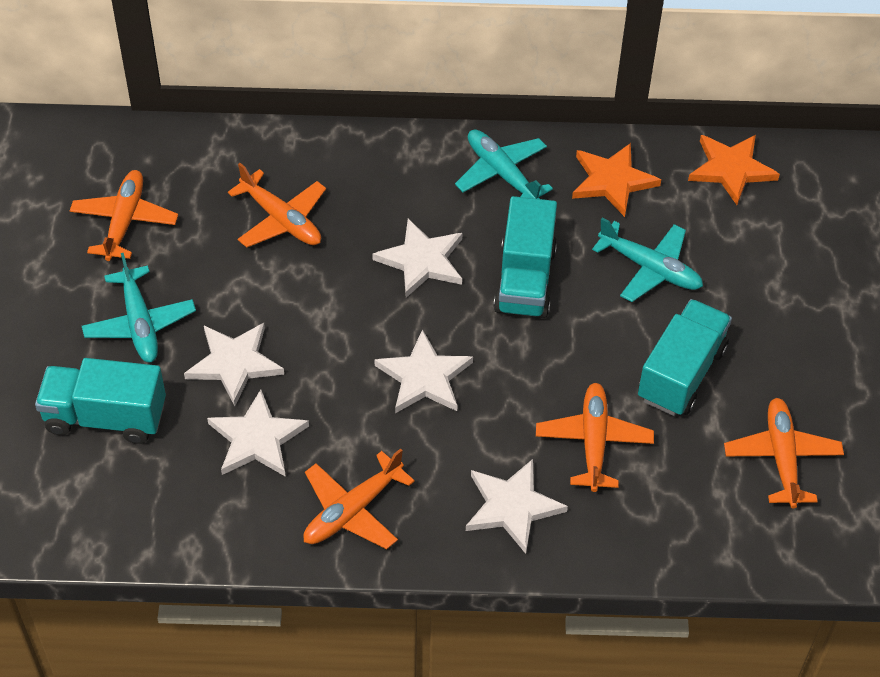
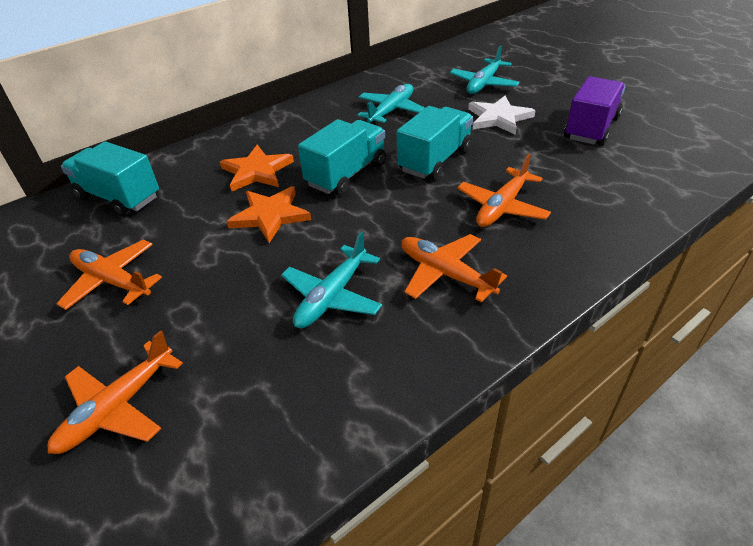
orange plane: [69,170,178,261] [228,163,326,247] [303,448,415,549] [536,383,654,492] [724,398,844,508] = 5 -> [48,330,183,454] [57,240,162,310] [401,234,507,303] [457,154,551,227] = 4
purple truck: none = 0 -> [564,76,626,146] = 1
white star: [184,323,284,406] [207,390,309,477] [373,219,463,297] [375,329,473,413] [466,459,568,554] = 5 -> [468,96,536,135] = 1

